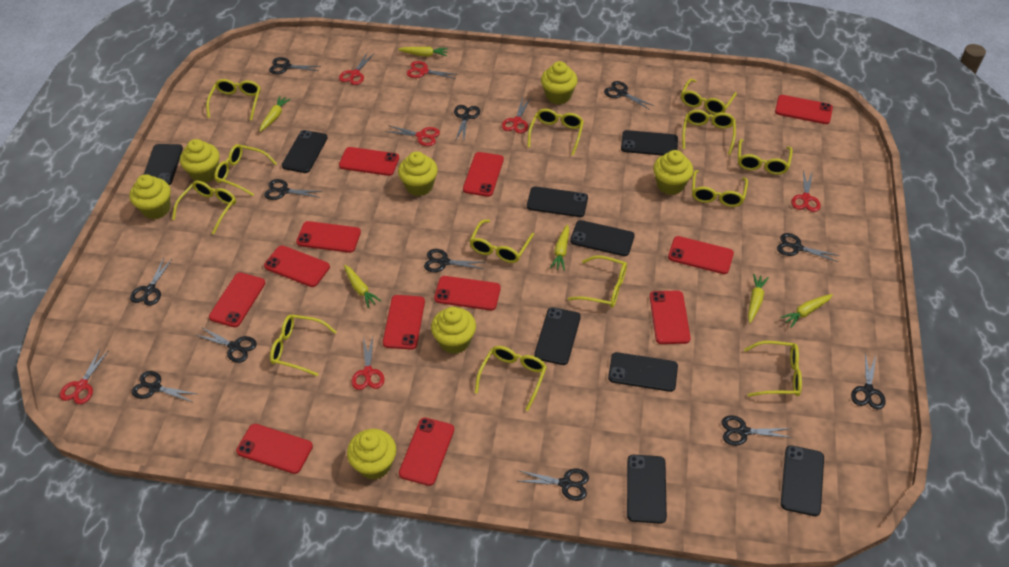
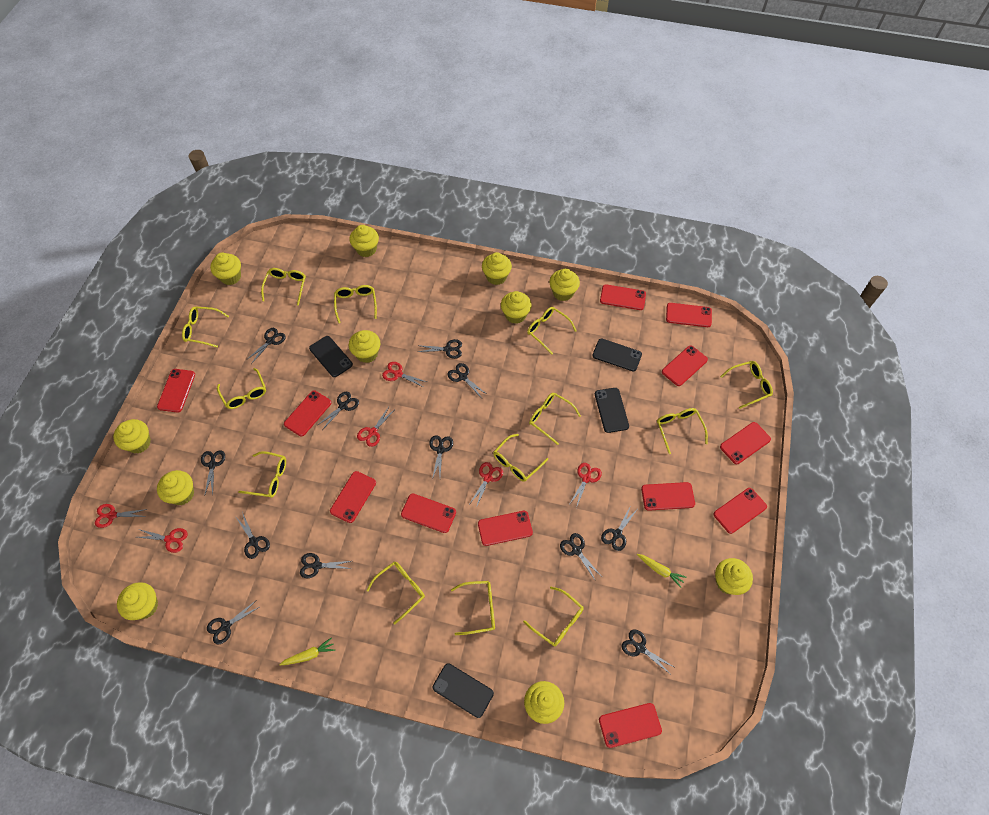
black phone: [144,144,183,185] [282,130,328,173] [527,187,588,217] [534,307,581,365] [570,220,635,256] [608,352,678,392] [621,130,678,156] [627,455,667,524] [781,445,824,516] = 9 -> [309,336,353,377] [433,663,494,718] [592,338,642,371] [595,388,629,433] = 4
red scissors: [59,349,109,404] [339,53,375,85] [352,337,384,390] [385,125,440,146] [406,61,459,79] [502,97,531,134] [791,170,821,212] = 7 -> [95,504,147,528] [138,528,188,553] [357,407,394,447] [382,362,427,388] [470,462,503,508] [570,463,602,508] = 6
yellow carrot: [259,96,291,132] [344,265,381,308] [398,47,448,57] [550,224,569,271] [748,274,769,323] [780,294,833,328] = 6 -> [279,638,335,665] [637,554,687,588] = 2
yellow cupcake: [129,174,171,219] [180,139,220,183] [347,429,396,480] [398,151,438,196] [431,307,476,354] [541,61,578,104] [653,150,693,195] = 7 -> [113,419,151,454] [117,582,158,620] [157,470,194,505] [210,253,241,285] [349,225,379,257] [349,330,380,363] [482,252,512,285] [501,291,532,324] [524,681,564,724] [549,269,580,301] [715,558,753,595] = 11

